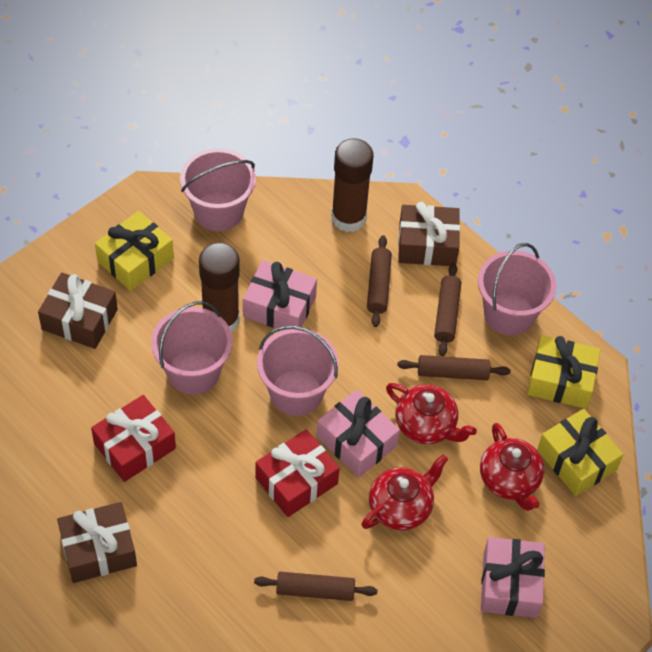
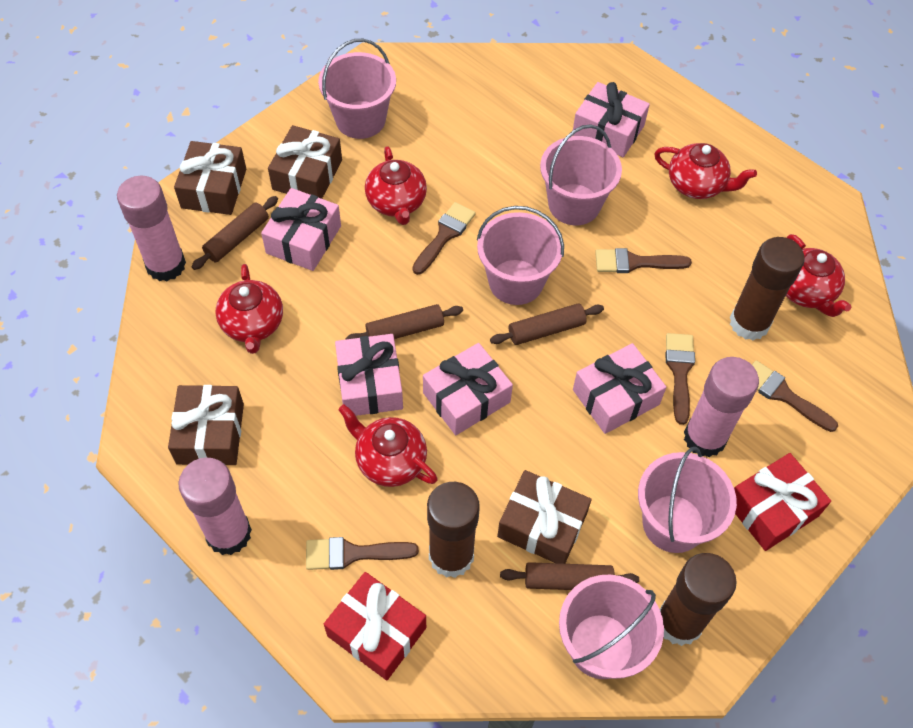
brown brush: none = 0 -> [306,537,419,570] [412,202,476,275] [595,248,692,273] [665,333,695,425] [752,360,838,432] = 5
brown gift: [38,273,118,349] [57,502,137,583] [398,202,460,266] = 3 -> [168,385,244,465] [174,141,246,215] [268,125,342,199] [497,470,592,564] = 4
brown glue stick: [199,243,240,333] [331,138,373,232] = 2 -> [427,482,480,578] [660,553,737,646] [730,237,805,340] = 3
pink bucket: [151,301,233,395] [180,148,256,231] [257,326,339,416] [478,243,556,336] = 4 -> [318,39,396,139] [477,206,564,305] [540,124,622,225] [559,575,664,679] [638,447,737,553] = 5
pink gift: [243,260,317,330] [317,390,400,477] [481,537,545,618] = 3 -> [261,188,341,271] [335,334,403,416] [423,343,513,435] [572,82,650,157] [573,343,666,434] = 5
pink glue stick: none = 0 -> [117,176,186,281] [178,457,252,555] [684,357,759,457] = 3
red teapot: [361,455,448,530] [386,383,477,444] [480,423,544,511] = 3 -> [215,264,283,354] [338,404,438,487] [365,146,427,225] [654,143,757,199] [786,234,851,317] = 5
yellow gift: [95,211,174,291] [527,335,601,409] [537,409,623,496] = 3 -> none = 0

